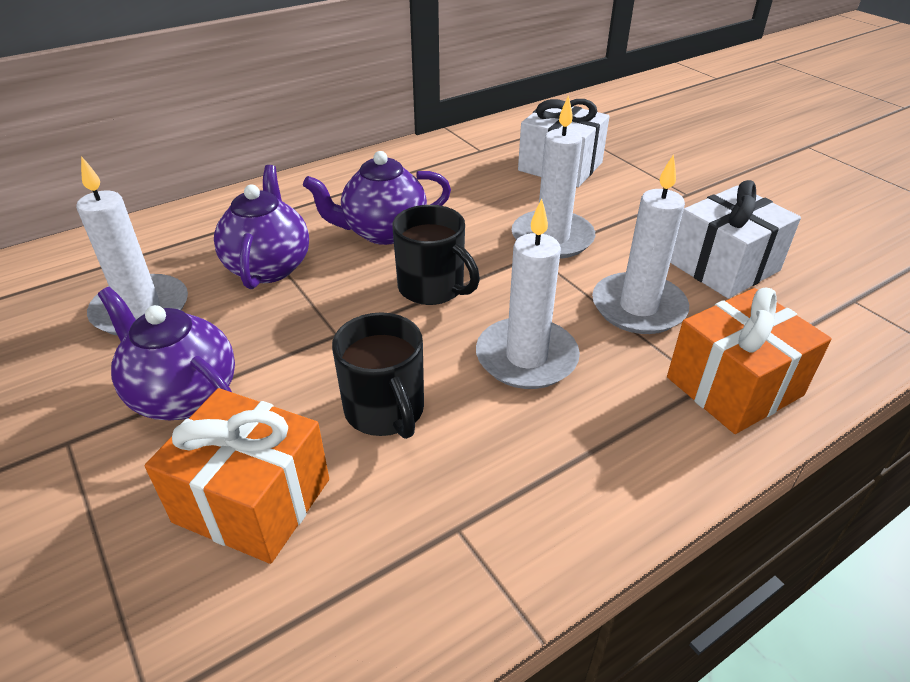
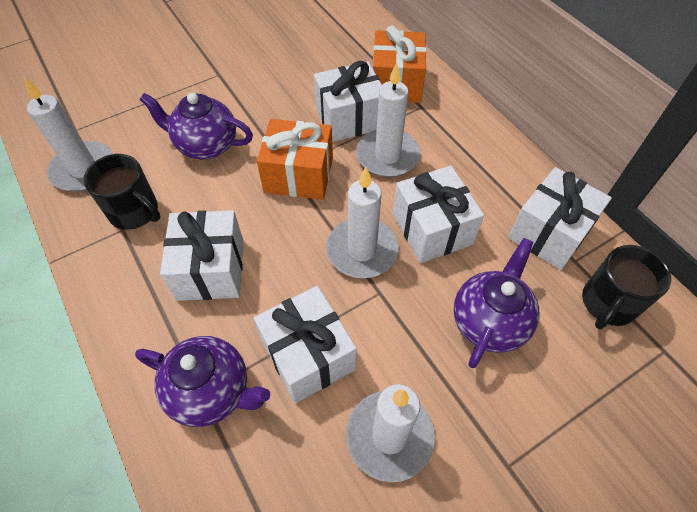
white gift: [518,99,610,187] [670,180,801,298] = 2 -> [160,210,243,301] [254,286,357,403] [314,61,382,142] [393,166,484,263] [508,167,612,270] = 5

